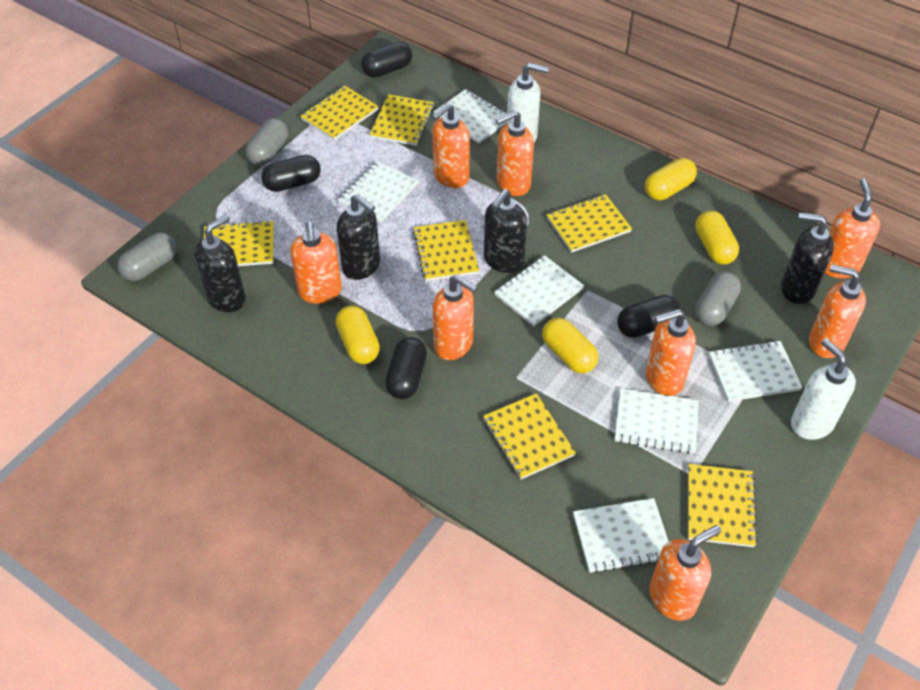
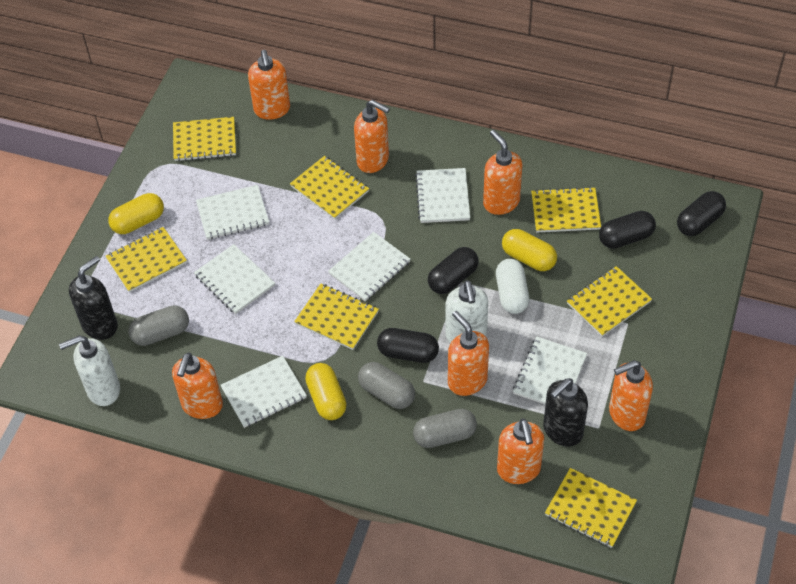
black soap dispenser: [194,214,246,312] [337,194,380,280] [484,189,527,273] [781,212,834,304] = 4 -> [69,256,118,340] [543,378,588,447] = 2
orange soap dispenser: [290,222,342,304] [432,103,470,188] [433,275,478,360] [495,110,534,196] [646,309,696,396] [649,525,721,621] [809,264,866,358] [825,179,880,278] = 8 -> [172,352,223,419] [248,50,290,120] [354,100,390,173] [448,311,489,396] [483,130,523,215] [497,418,544,484] [609,360,653,431] = 7
white capsule: none = 0 -> [496,259,529,314] = 1
yellow capsule: [335,306,380,364] [542,318,598,373] [645,158,697,200] [695,211,739,264] = 4 -> [108,193,164,234] [305,363,347,420] [502,229,557,271] = 3

